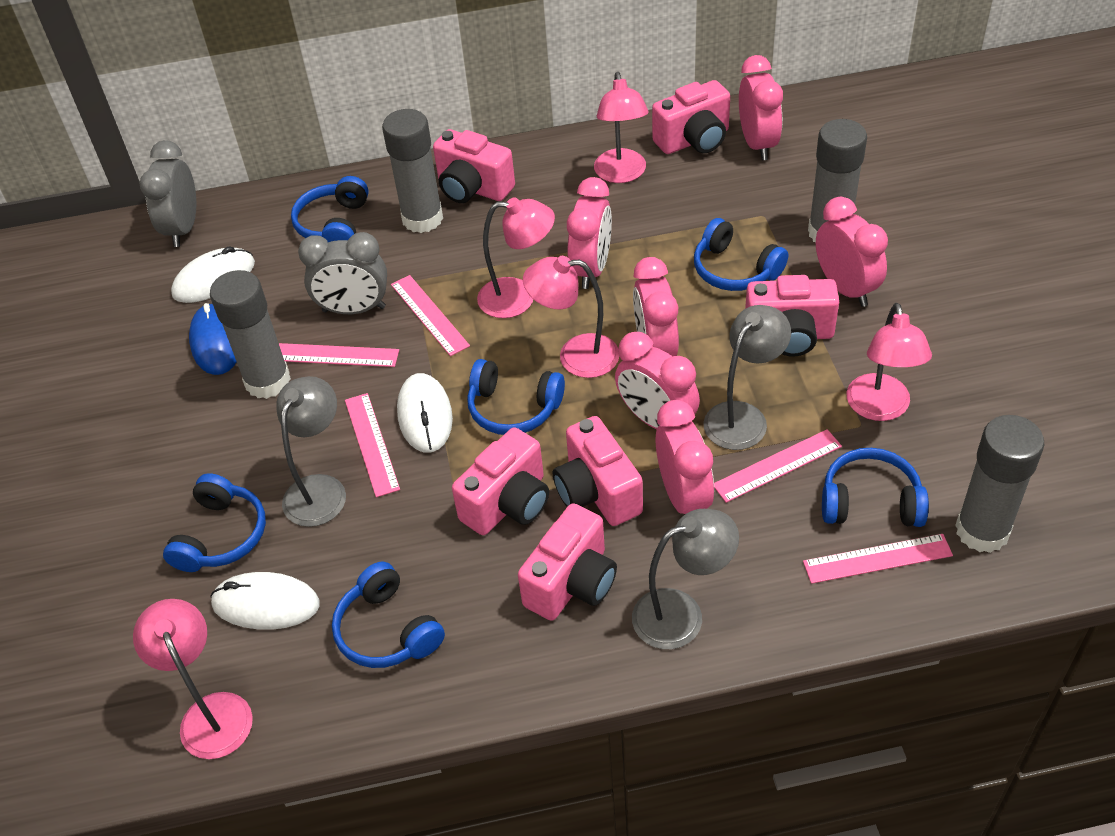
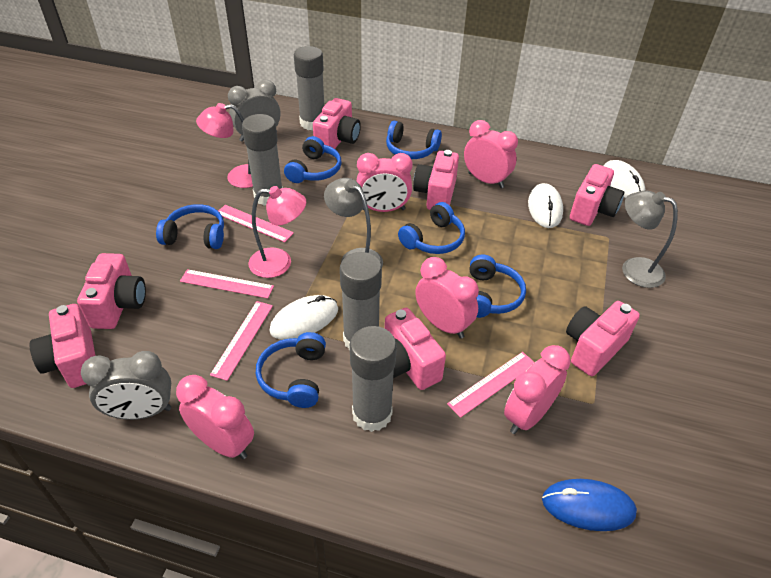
grey lamp: [276,376,346,527] [632,509,739,649] [703,305,791,450] = 3 -> [324,178,383,267] [622,190,678,288] = 2
pink camera: [433,129,515,203] [452,427,549,535] [518,503,617,621] [553,416,643,526] [652,80,730,154] [745,275,839,357] = 6 -> [30,304,95,388] [77,253,146,329] [313,98,361,149] [385,308,446,390] [413,150,459,210] [566,301,640,376] [570,164,624,226] = 7
pink clock: [567,177,612,289] [615,332,700,429] [633,257,679,356] [655,400,714,514] [739,55,783,160] [816,197,888,307] = 6 -> [176,375,254,459] [356,153,413,212] [415,257,479,339] [464,120,518,188] [504,345,571,434] = 5
pink lamp: [133,599,253,759] [477,197,555,318] [523,256,619,378] [594,72,649,183] [846,303,932,421] = 5 -> [196,103,253,188] [249,186,306,278] = 2
pink ruler: [279,343,399,367] [345,393,400,497] [391,275,470,356] [714,429,842,503] [803,534,953,584] = 5 -> [180,269,274,298] [210,301,273,381] [219,205,294,242] [447,352,535,418] = 4

